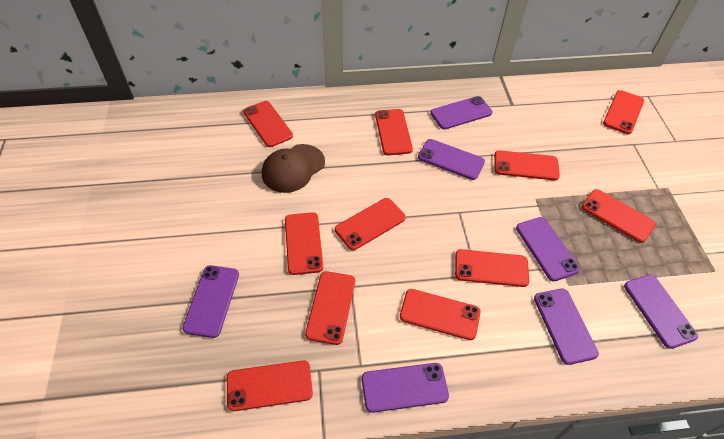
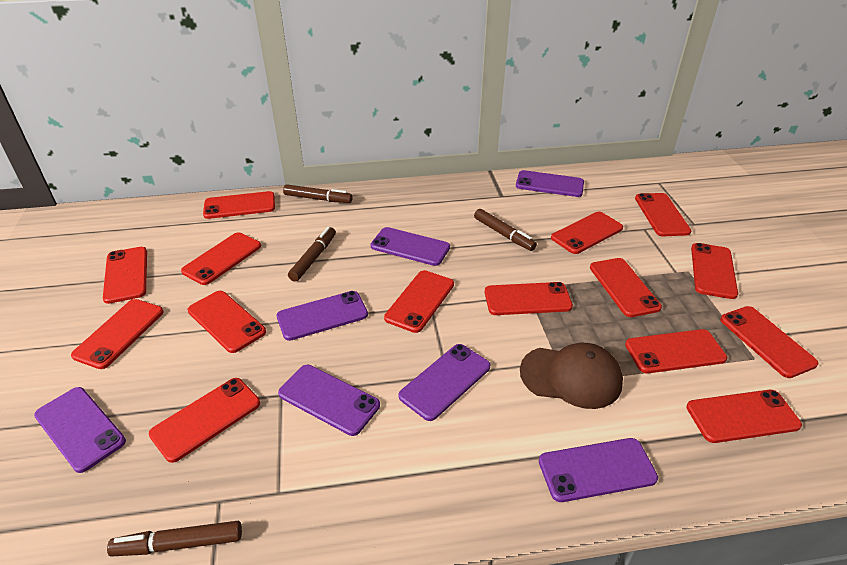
brown marker: none = 0 -> [107,521,242,557] [283,184,353,203] [288,227,336,282] [474,209,537,251] = 4
red phone: [227,360,313,411] [243,101,293,147] [285,212,323,275] [305,271,355,345] [335,198,406,250] [375,109,413,155] [400,289,481,340] [455,249,529,287] [494,150,560,180] [582,189,656,243] [603,90,644,134] = 11 -> [71,299,164,369] [103,247,147,304] [149,378,260,463] [181,232,261,285] [188,291,266,353] [203,191,275,219] [384,270,454,333] [485,282,573,315] [551,212,623,254] [590,258,662,317] [625,329,727,373] [635,193,691,236] [686,390,802,443] [691,243,738,299] [720,306,818,378] = 15

